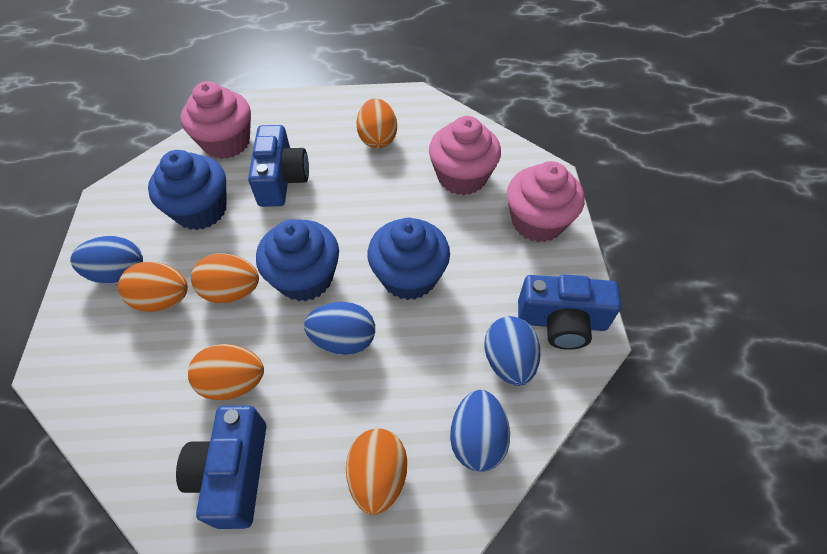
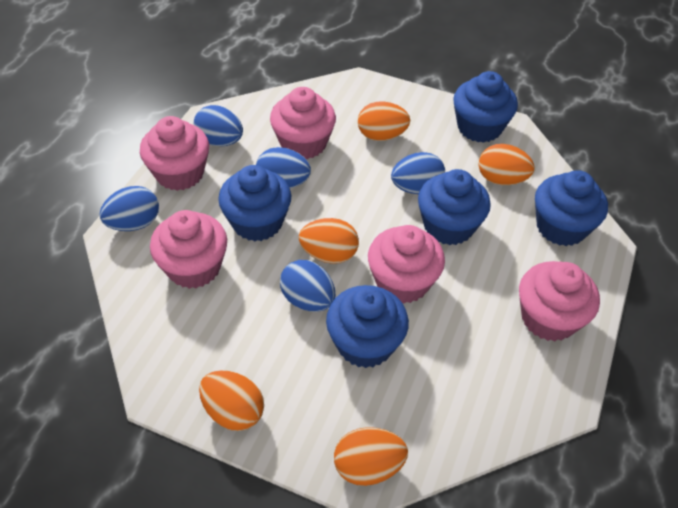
blue camera: [176,405,267,529] [248,125,309,207] [518,274,621,350] = 3 -> none = 0
blue cupcake: [148,150,226,230] [256,219,339,301] [368,218,450,300] = 3 -> [218,165,291,241] [326,285,409,368] [418,169,491,245] [453,71,518,143] [535,170,608,246] = 5
blue egg: [70,236,143,284] [304,302,375,355] [450,390,510,471] [484,316,541,386] = 4 -> [99,186,159,231] [194,105,243,146] [256,147,311,188] [280,260,336,312] [391,152,445,194] = 5
pink cupcake: [181,81,251,159] [429,116,501,195] [507,161,585,242] = 3 -> [140,116,209,191] [150,210,227,289] [270,87,336,159] [368,225,445,304] [519,261,600,341] = 5

